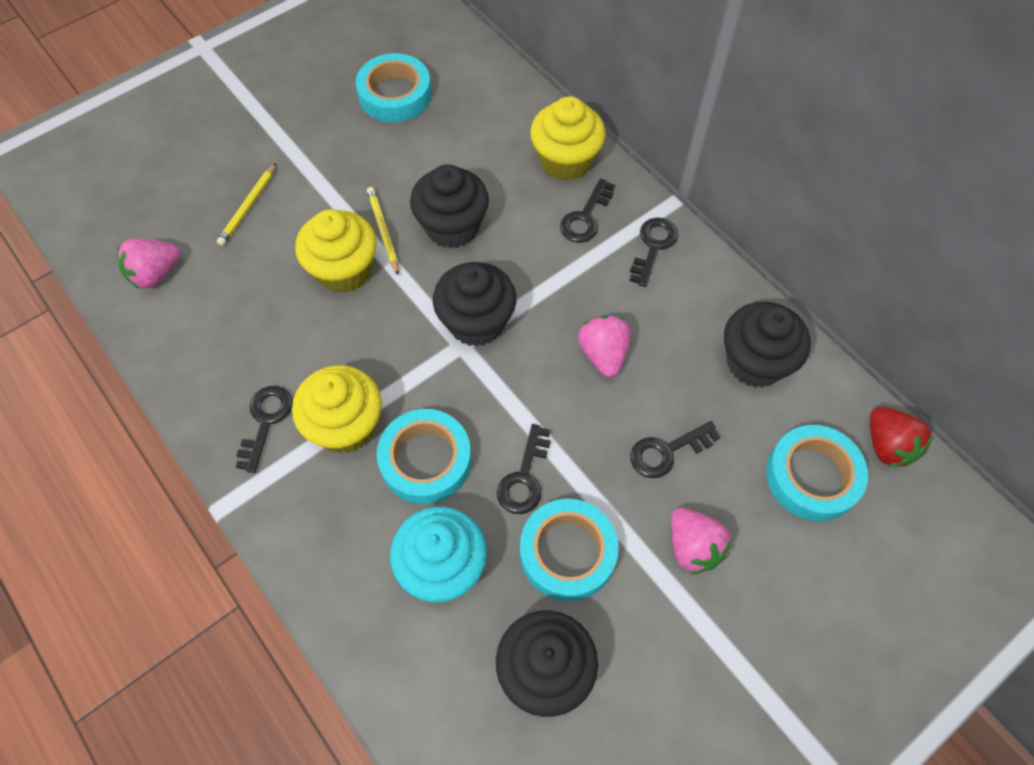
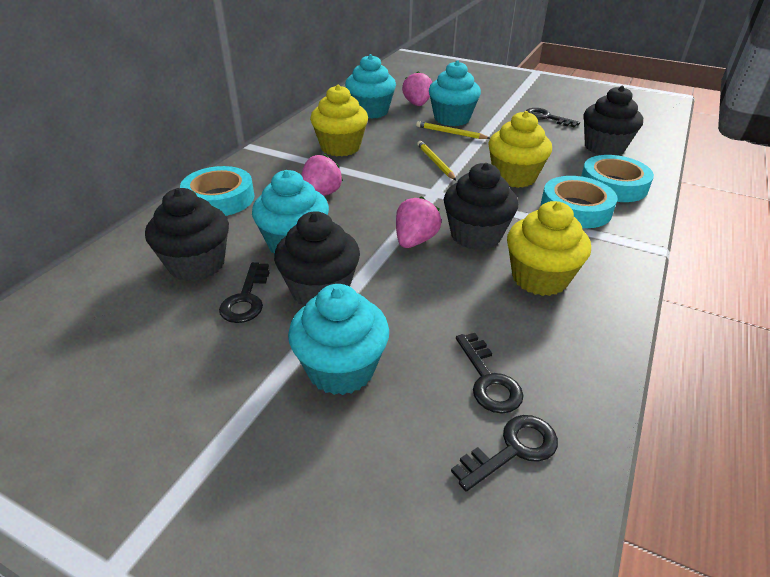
black key: [236,386,293,473] [497,424,551,514] [560,178,615,243] [630,217,678,287] [630,421,721,478] = 5 -> [219,262,269,323] [451,415,558,492] [456,333,523,413] [526,108,580,128] = 4
red strawberry: [870,407,934,466] = 1 -> none = 0
turquoise cupcake: [390,507,487,602] = 1 -> [252,170,329,255] [288,284,389,395] [345,54,396,119] [429,60,481,126] = 4
turquoise tape: [356,53,431,122] [377,409,472,504] [520,499,618,601] [766,425,868,521] = 4 -> [180,166,254,216] [541,176,618,228] [581,155,654,202] = 3

